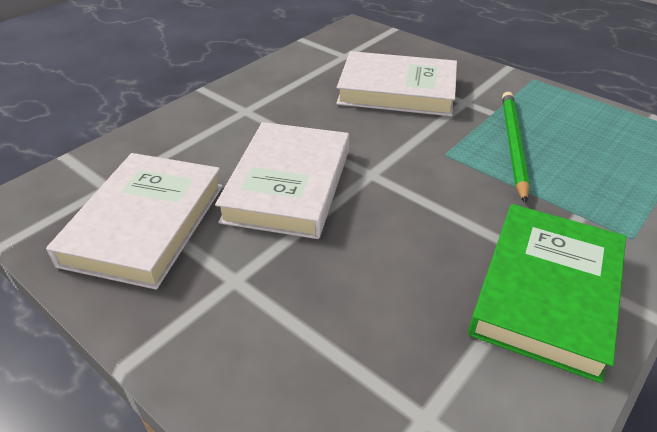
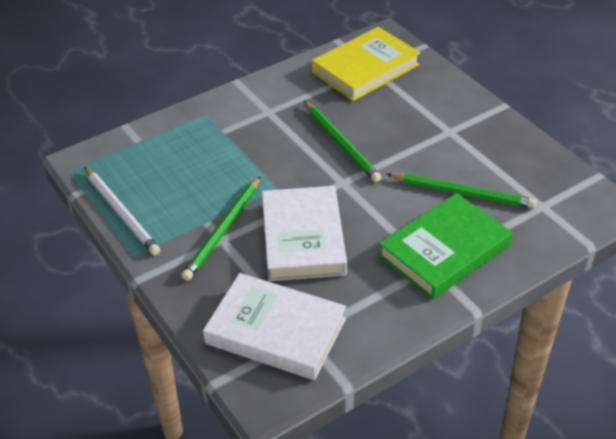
green pencil: [502,91,530,204] = 1 -> [181,176,261,281] [304,101,382,182] [386,173,537,209] = 3
white book: [46,153,223,290] [215,122,349,239] [336,51,457,116] = 3 -> [203,273,346,380] [262,186,347,281] = 2
white pencil: none = 0 -> [84,167,160,255] = 1
yellow book: none = 0 -> [312,27,420,101] = 1

